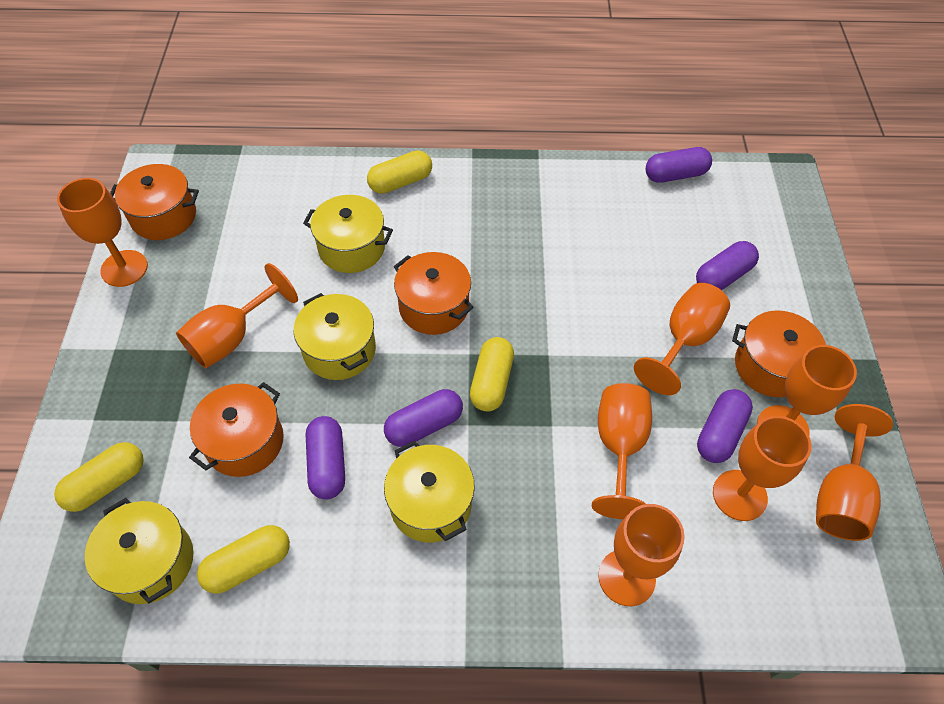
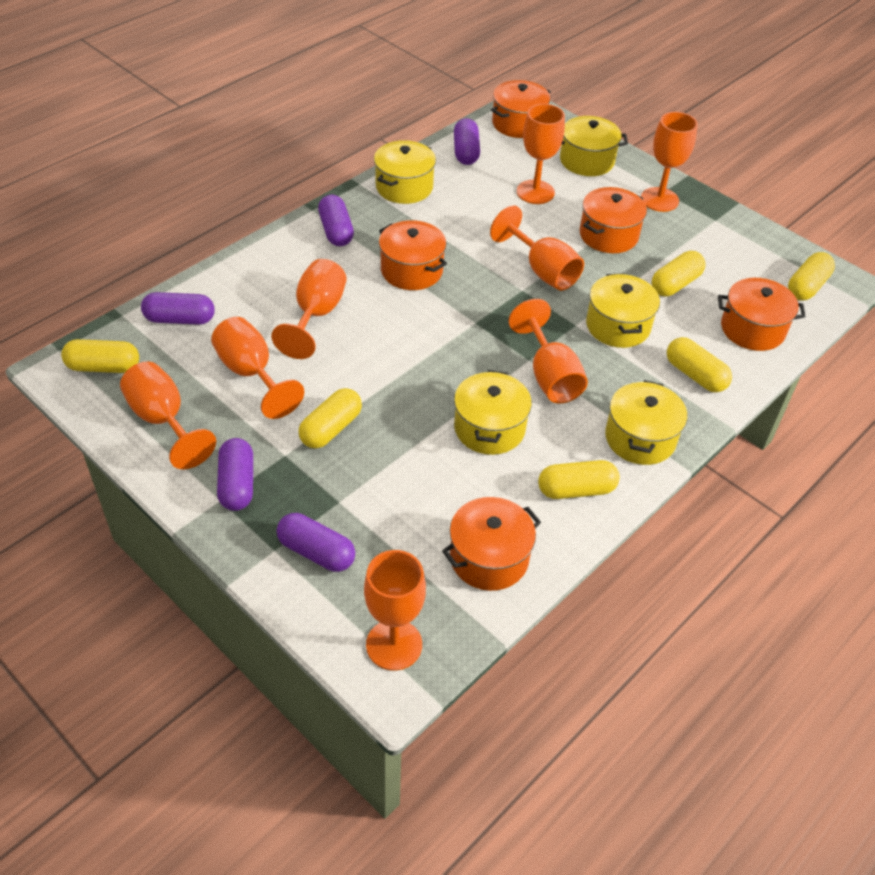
orange pot: [110,164,199,240] [189,382,284,477] [394,252,474,335] [732,310,826,397] = 4 -> [379,220,447,290] [442,497,541,591] [491,80,551,138] [580,187,647,253] [718,278,806,351] = 5
yellow capsule: [54,442,144,512] [197,525,290,594] [367,150,432,194] [470,337,514,412] = 4 -> [61,339,139,373] [299,388,362,449] [538,460,620,499] [652,251,706,296] [667,337,732,392] [788,252,835,301] = 6
yellow pot: [85,498,193,604] [294,293,376,380] [303,195,393,273] [384,441,475,543] = 4 -> [374,140,436,204] [454,370,532,455] [560,116,628,176] [586,274,660,348] [605,380,687,465] = 5

